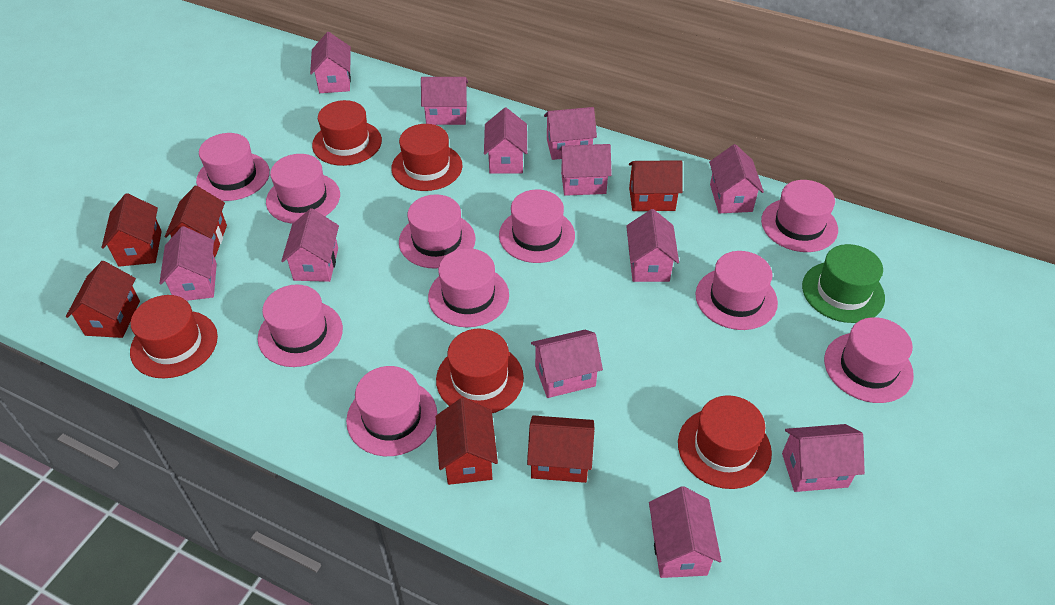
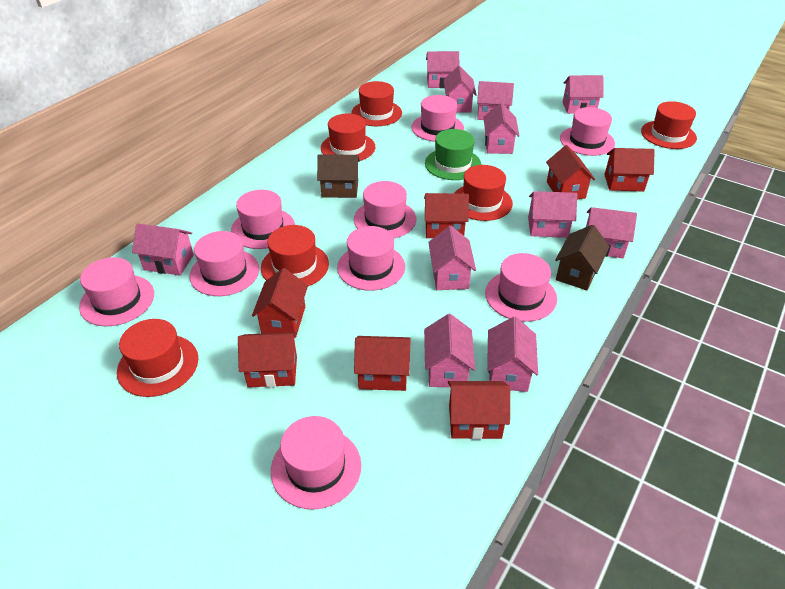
brown house: none = 0 -> [317,154,360,198] [555,225,609,291] = 2
pink hat: [196,133,270,201] [257,284,343,367] [266,154,340,224] [346,366,437,456] [399,194,476,269] [428,248,509,327] [499,189,575,263] [695,251,778,330] [761,180,838,252] [824,317,914,403] = 10 -> [79,257,154,326] [189,231,259,296] [231,190,295,249] [271,416,361,509] [337,226,405,291] [354,181,416,238] [412,95,464,142] [485,253,557,322] [560,107,615,156] = 9
pink house: [159,226,217,301] [281,208,339,282] [310,32,351,93] [421,77,468,125] [484,108,527,174] [531,330,603,398] [544,107,597,160] [559,144,612,196] [626,209,679,282] [649,486,721,578] [709,144,764,213] [782,424,865,492] = 12 -> [132,223,194,275] [424,314,475,387] [426,51,459,88] [428,226,476,290] [444,66,477,113] [477,81,514,120] [484,103,519,154] [487,316,538,392] [528,191,577,238] [563,75,604,114] [586,207,637,258] = 11
red hat: [130,295,218,378] [312,100,382,166] [391,124,462,191] [436,329,524,413] [678,395,772,489] = 5 -> [117,319,198,397] [261,225,329,286] [321,114,375,161] [351,81,402,126] [455,165,513,221] [641,101,697,149] = 6
red house: [66,261,140,338] [101,193,162,267] [165,186,227,257] [436,398,498,485] [527,415,595,483] [629,160,683,211] = 6 -> [238,332,297,387] [252,268,308,338] [354,336,411,391] [424,193,469,238] [448,381,510,440] [546,145,595,199] [604,148,655,192] = 7

